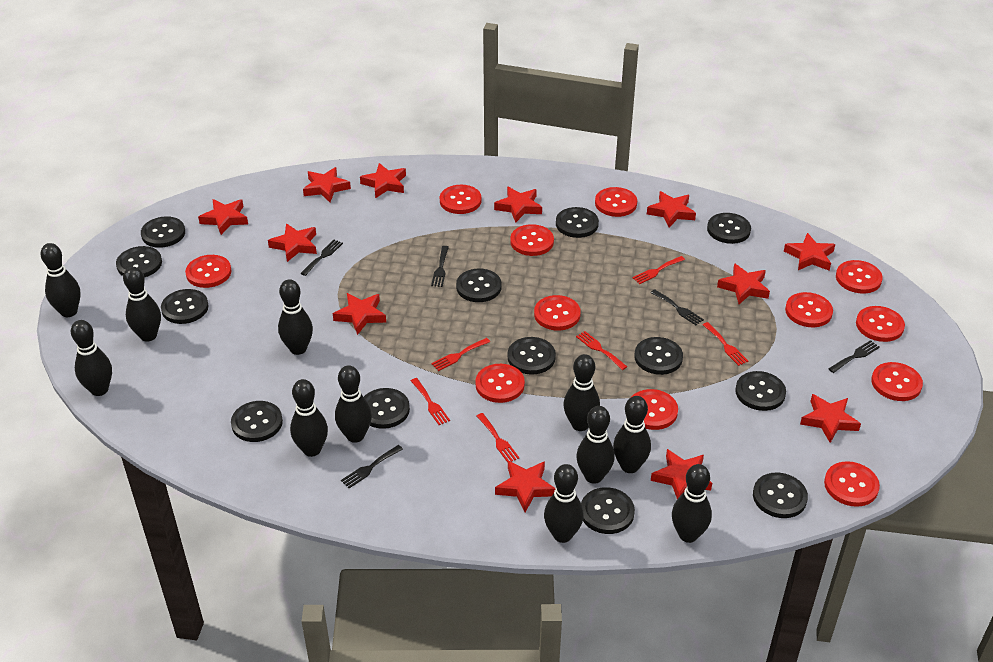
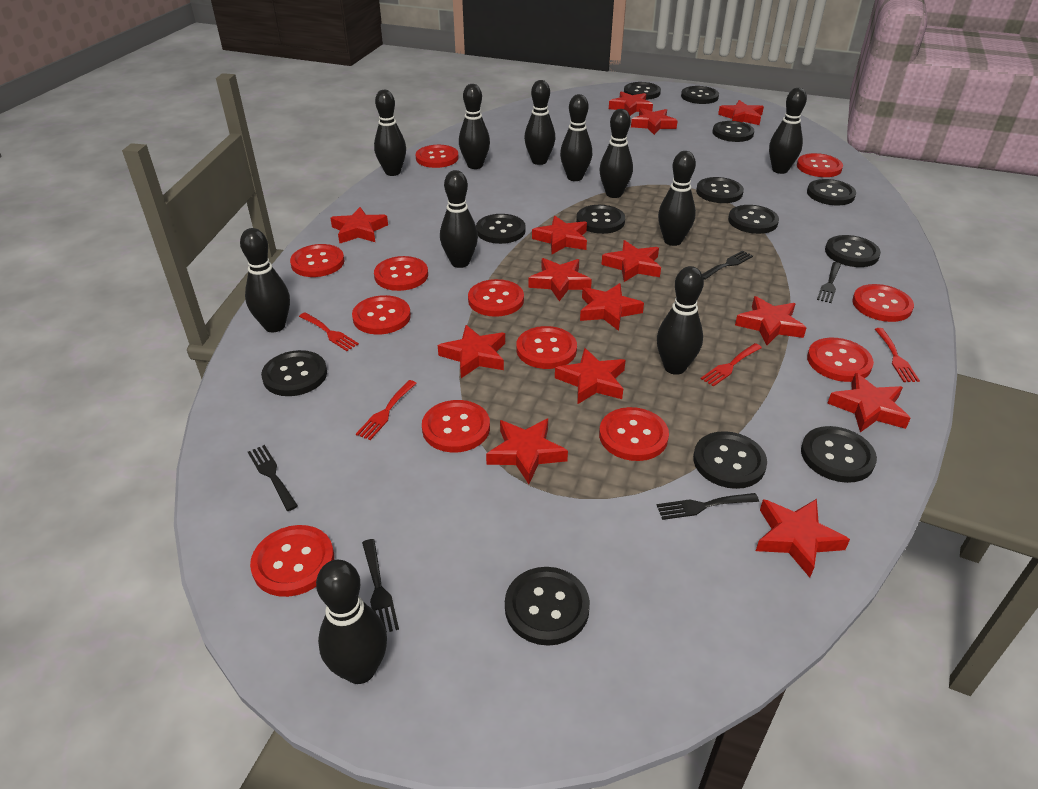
red fork: [411,378,450,425] [432,338,490,371] [477,413,519,463] [576,331,627,370] [632,256,685,284] [703,322,748,366] = 6 -> [299,312,359,351] [356,380,417,440] [701,343,762,387] [875,328,920,382] = 4
red star: [198,199,248,235] [268,224,317,262] [303,167,351,202] [333,293,386,335] [360,163,406,198] [494,187,542,223] [495,460,556,512] [647,191,696,228] [651,449,712,499] [717,263,770,304] [784,233,835,271] [800,394,861,443] = 12 -> [330,207,388,243] [438,325,505,378] [486,419,568,484] [528,258,592,301] [532,216,587,254] [555,348,626,404] [580,283,644,331] [601,240,661,282] [609,91,653,116] [631,108,678,135] [718,100,764,125] [735,296,807,345] [756,499,850,577] [827,373,911,432] = 14

